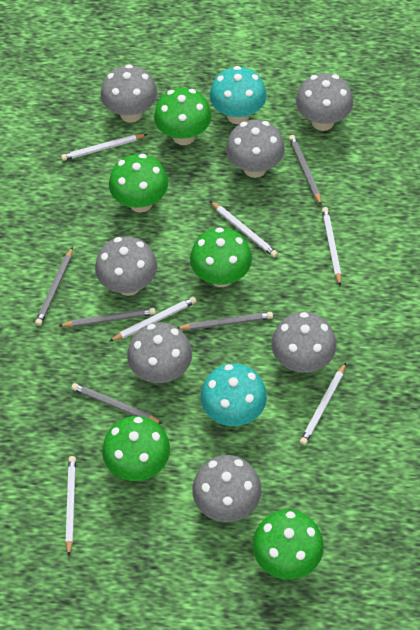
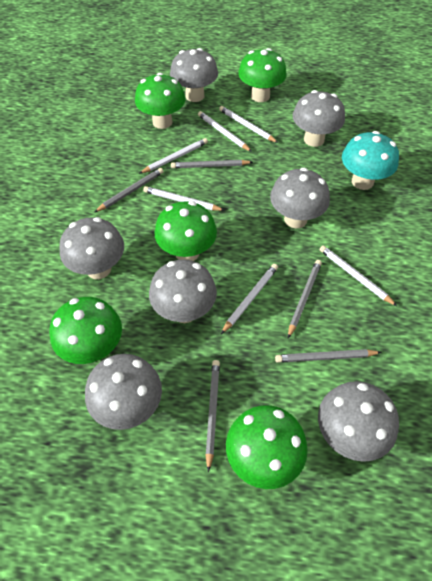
turquoise mushroom: [201,363,267,426] [210,66,267,124] = 2 -> [342,131,399,190] = 1

